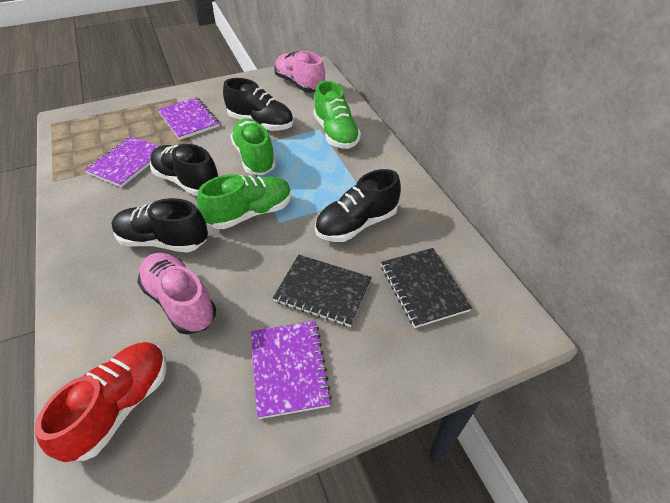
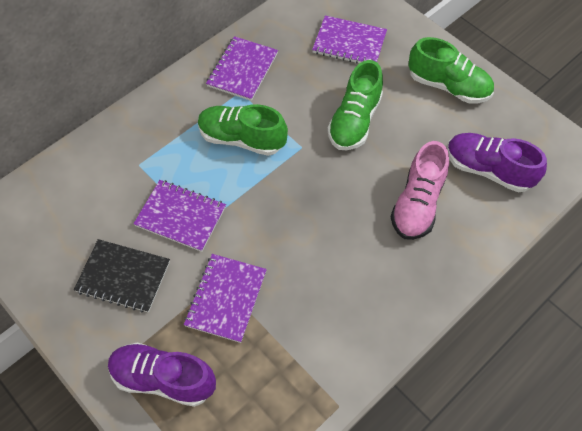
black notebook: [273,255,372,327] [381,248,472,328] = 2 -> [74,239,170,313] = 1
black shoe: [112,198,208,253] [150,144,219,196] [223,78,293,131] [315,169,401,242] = 4 -> none = 0
pink shoe: [137,253,216,335] [274,51,325,93] = 2 -> [390,141,449,240] = 1
purple notebook: [84,136,159,187] [158,97,219,140] [251,321,332,419] = 3 -> [133,180,226,252] [184,254,267,343] [206,36,278,101] [312,15,387,64] = 4
purple shoe: none = 0 -> [108,343,216,407] [447,133,547,193] = 2
red shoe: [35,342,167,462] = 1 -> none = 0

